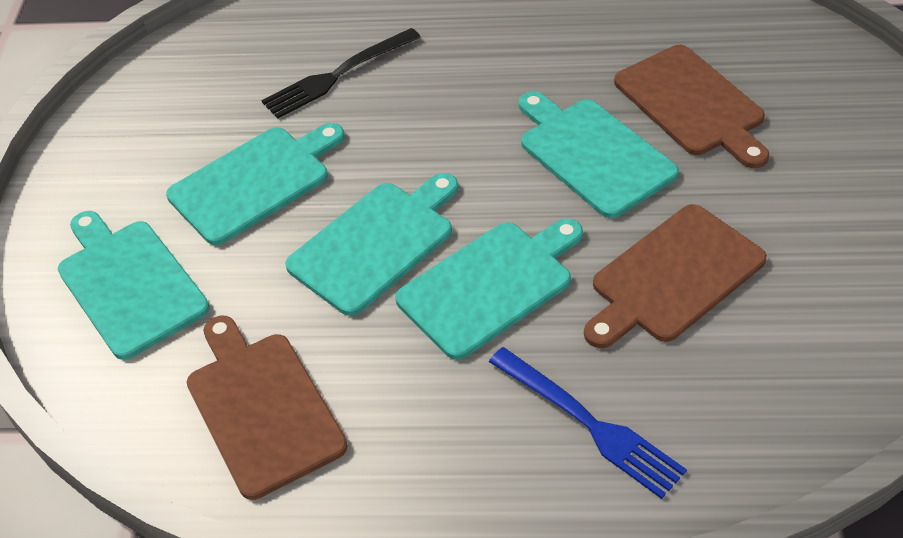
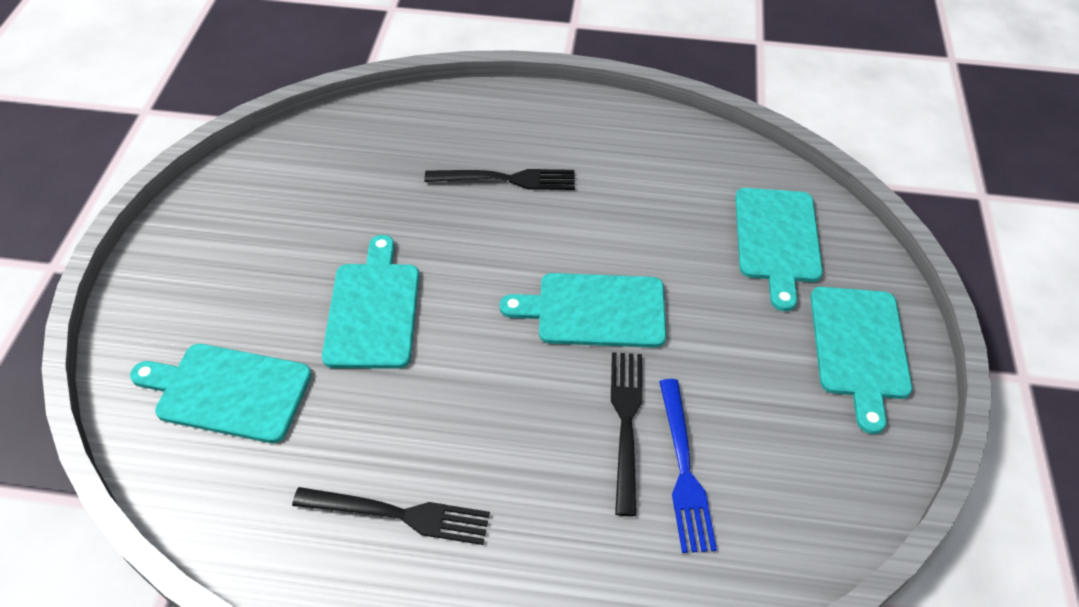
black fork: [261,28,421,119] = 1 -> [292,487,490,545] [425,169,575,190] [611,352,642,516] = 3
brown cutting board: [187,316,348,500] [584,204,767,348] [614,45,769,168] = 3 -> none = 0

